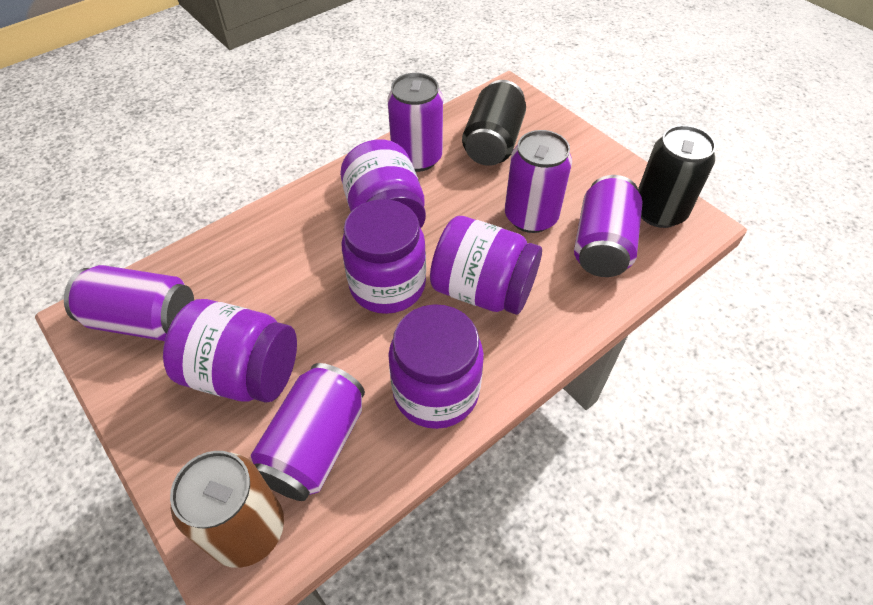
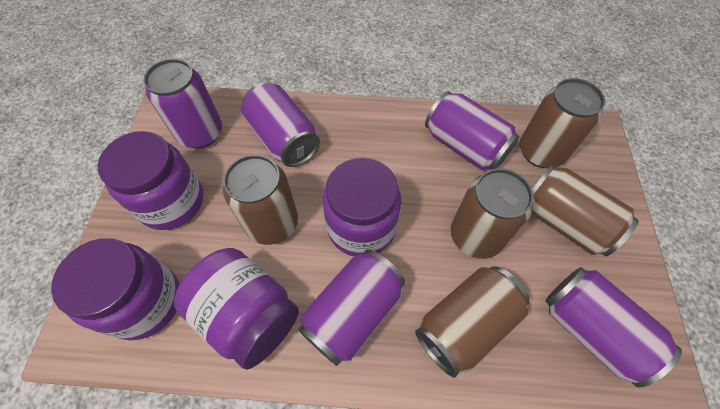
black can: [462,80,526,166] [638,125,716,228] = 2 -> none = 0
brown can: [170,451,284,568] = 1 -> [223,155,298,245] [415,266,530,378] [451,168,533,259] [519,78,605,168] [531,165,639,256] = 5
purple jar: [163,299,297,403] [340,139,426,228] [341,199,426,314] [388,304,484,429] [430,216,542,315] = 5 -> [51,238,179,340] [97,131,203,230] [174,248,299,370] [323,158,401,257] = 4

